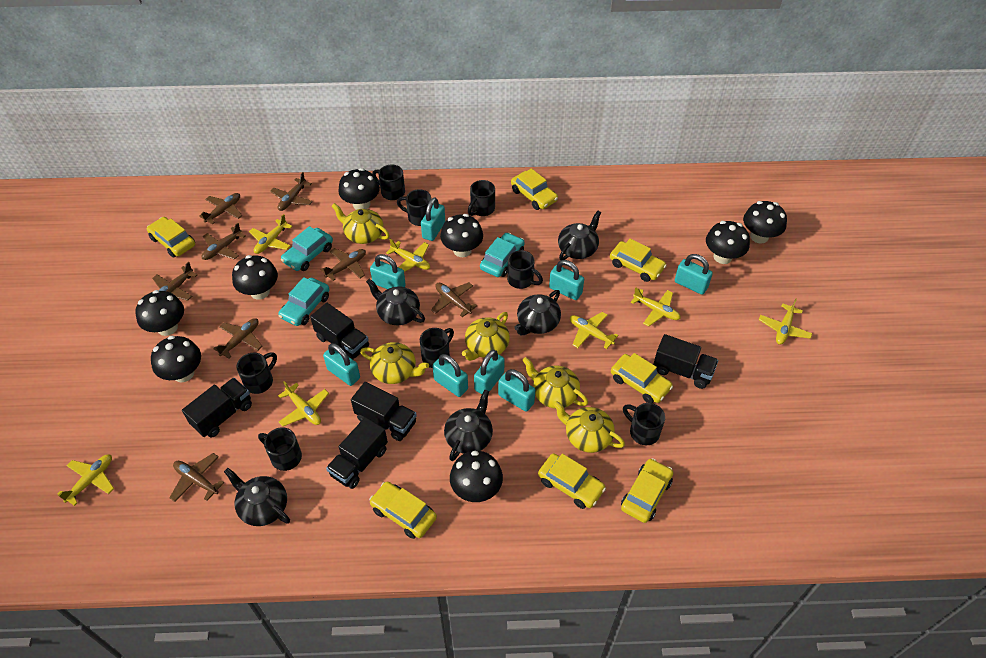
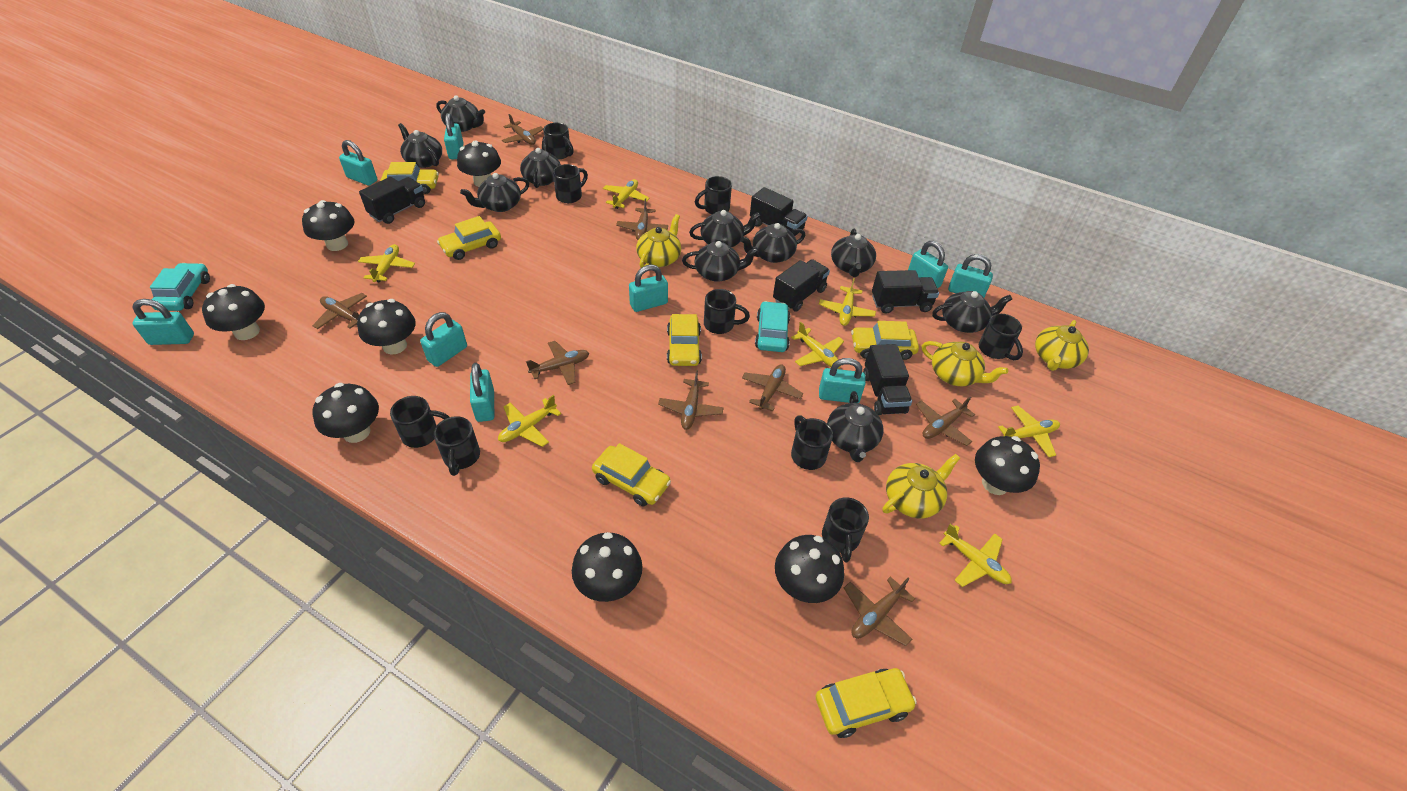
black mug: [236,352,277,394] [258,427,302,471] [372,165,405,200] [397,189,431,226] [420,328,454,368] [468,180,495,216] [507,250,543,289] [623,403,665,445] = 8 -> [390,396,449,448] [434,416,480,476] [543,123,574,160] [553,164,588,203] [695,176,732,214] [704,289,750,334] [791,415,833,470] [822,497,869,562] [979,314,1023,360] = 9
black teapot: [224,468,290,526] [366,278,425,325] [444,390,493,461] [514,290,561,335] [558,211,601,260] = 5 -> [398,123,442,168] [436,95,485,132] [460,173,529,212] [520,137,561,188] [682,241,759,282] [689,210,760,247] [740,223,805,263] [827,391,883,462] [831,229,876,277] [932,291,1012,333] = 10
turquoise car: [278,277,329,326] [281,226,333,271] [480,232,525,277] = 3 -> [150,263,210,311] [755,301,790,352] = 2
turquoise padlock: [323,343,360,386] [370,254,406,289] [421,197,445,241] [432,354,468,397] [474,350,505,394] [498,369,535,412] [549,260,584,300] [675,254,713,295] = 8 -> [132,299,194,345] [339,140,377,186] [420,312,467,367] [444,113,464,159] [470,363,494,422] [629,265,668,312] [819,358,866,403] [908,241,948,288] [948,254,993,297] = 9
yellow car: [147,217,195,258] [369,481,437,539] [511,168,558,210] [538,453,606,509] [610,239,667,282] [611,353,673,403] [621,458,673,523] = 7 -> [380,162,439,194] [437,216,501,260] [592,443,671,507] [667,314,702,366] [816,668,917,738] [851,321,919,360] = 6
yellow teapot: [332,203,390,244] [360,342,429,384] [462,312,510,361] [522,357,588,409] [553,401,625,453] = 5 -> [636,214,681,268] [882,454,960,518] [922,341,1008,386] [1035,320,1089,371] = 4

